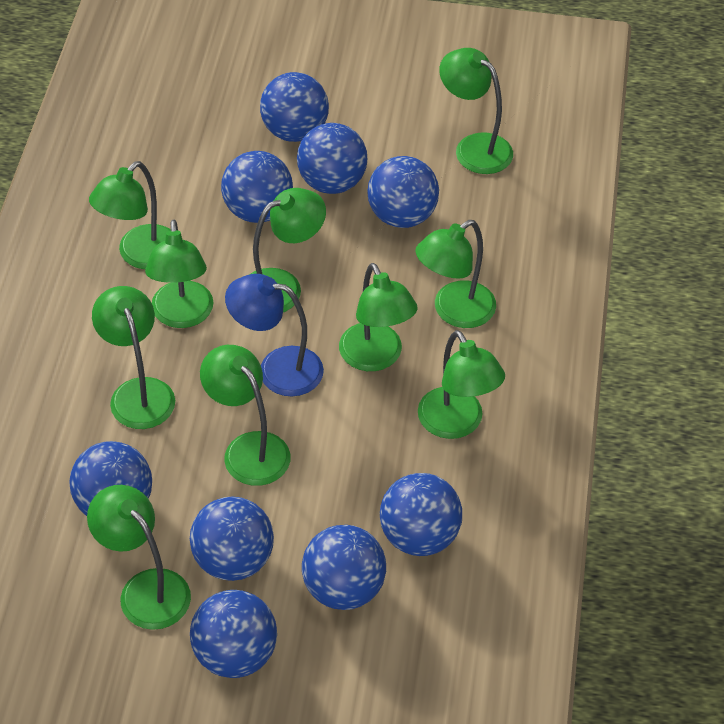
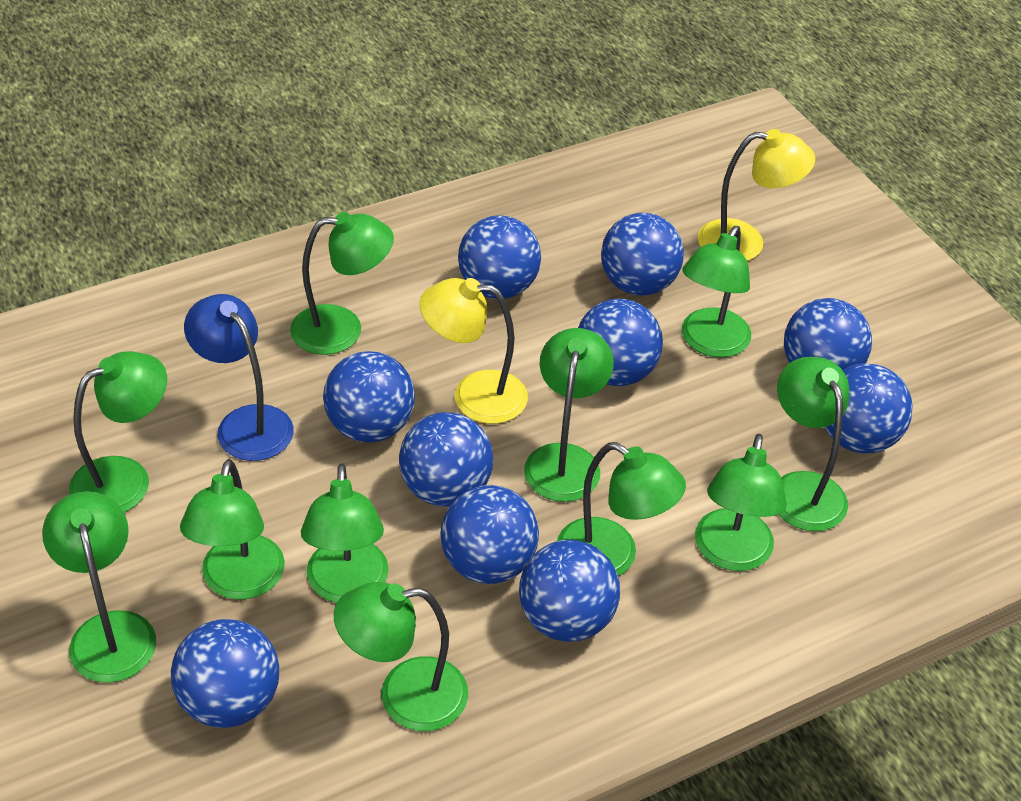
blue ball: [70,441,152,516] [190,496,274,581] [190,590,277,678] [221,151,293,223] [260,72,329,142] [297,123,367,194] [302,525,386,610] [368,156,439,228] [380,473,462,556] = 9 -> [171,619,279,728] [323,351,415,443] [399,412,493,507] [441,485,539,584] [458,216,541,299] [519,540,620,642] [578,299,663,386] [601,213,684,296] [784,298,872,370] [825,363,913,453] = 10
green lamp: [87,485,191,630] [89,161,171,269] [92,286,175,429] [145,220,214,328] [200,345,290,486] [249,188,326,312] [339,263,418,371] [416,220,496,328] [418,330,505,439] [439,48,513,174] = 10 -> [42,491,156,683] [69,351,167,512] [180,459,285,599] [290,212,394,355] [301,464,389,603] [334,582,468,731] [524,328,614,502] [557,442,686,576] [682,226,751,357] [695,434,787,571] [777,357,849,531] = 11
yellow lamp: none = 0 -> [420,278,528,424] [698,129,815,261] = 2

